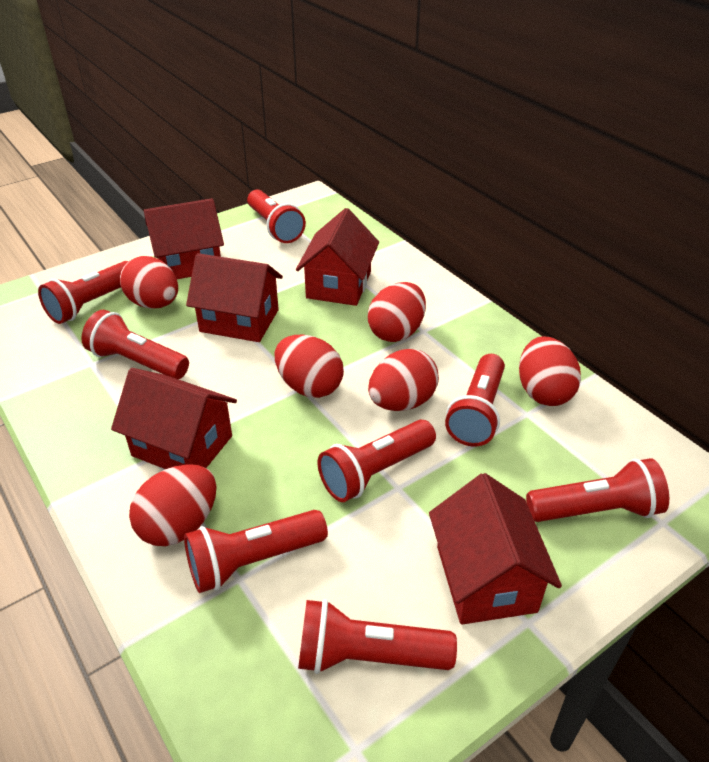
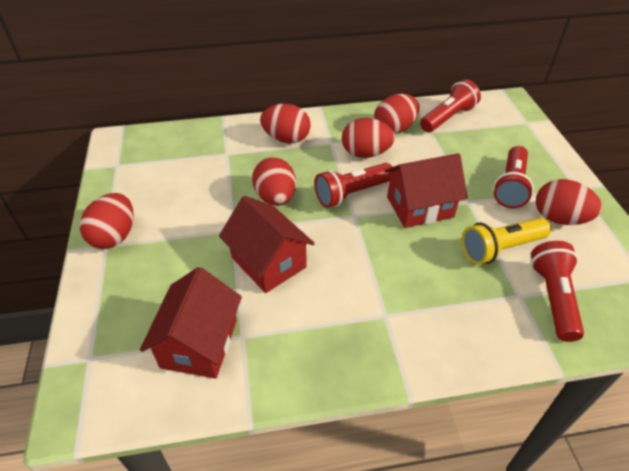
red flashlight: [38,261,128,324] [81,310,189,379] [184,510,328,593] [247,189,306,243] [298,599,457,674] [318,419,436,502] [445,354,505,446] [526,458,669,522] = 8 -> [314,163,393,208] [420,79,481,132] [493,146,534,208] [531,241,584,342] = 4
red house: [111,368,237,469] [144,198,224,279] [186,253,283,342] [296,208,379,306] [429,473,562,625] = 5 -> [140,267,242,379] [219,196,315,293] [385,153,468,228] = 3
yellow flashlight: none = 0 -> [462,218,551,265] = 1

